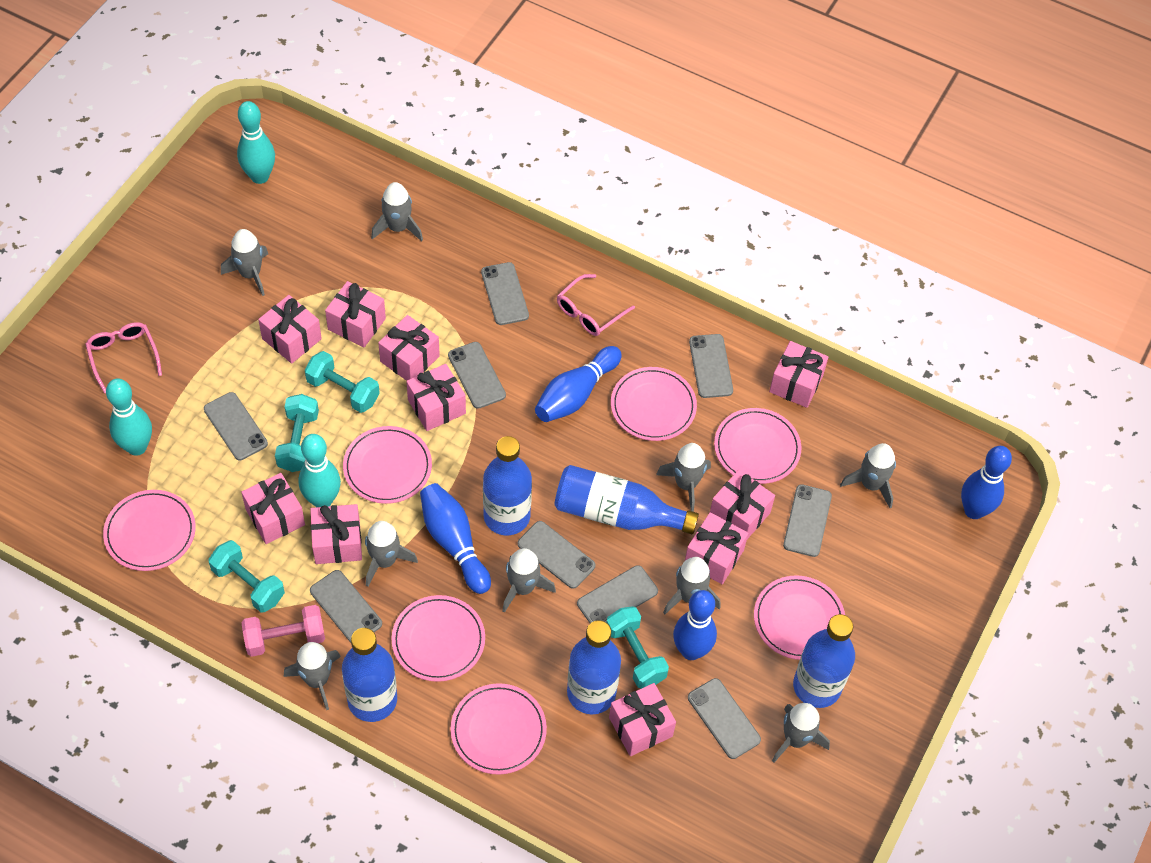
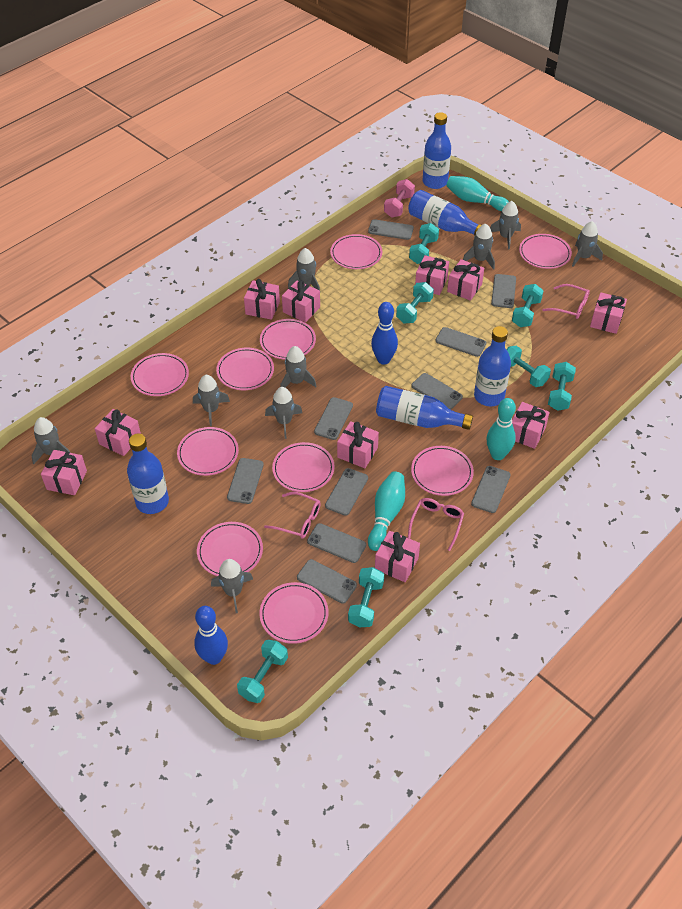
blue bowling pin: [420,483,491,594] [535,346,622,422] [673,590,717,660] [961,446,1012,519] = 4 -> [194,606,228,665] [371,302,398,365] = 2
grey phone: [204,392,268,460] [310,570,382,643] [448,342,506,409] [481,262,529,325] [518,521,596,589] [577,565,658,623] [688,678,761,759] [689,334,733,398] [783,484,832,557] = 9 -> [227,458,264,504] [297,559,357,604] [307,523,366,563] [314,397,353,440] [325,468,368,516] [368,219,414,240] [411,373,463,410] [435,327,487,357] [471,466,511,513] [491,274,516,308] = 10
pink glasses: [85,322,162,394] [557,274,635,336] = 2 -> [264,492,321,539] [408,498,464,551] [543,284,590,319] = 3
pink plate: [103,490,196,571] [343,426,432,504] [391,595,485,682] [451,683,547,775] [611,367,697,441] [714,408,801,484] [754,575,845,660] = 7 -> [131,353,189,396] [177,427,239,476] [197,522,263,576] [216,348,274,390] [259,582,328,644] [260,319,316,360] [272,442,335,492] [330,234,382,269] [411,446,474,496] [519,234,572,269] = 10
turquoise dumbbell: [208,540,285,613] [275,394,319,472] [305,351,380,413] [606,606,669,689] = 4 -> [237,640,288,703] [348,567,384,627] [396,282,434,323] [409,223,439,264] [506,346,551,387] [512,284,544,327] [548,362,576,411] = 7

